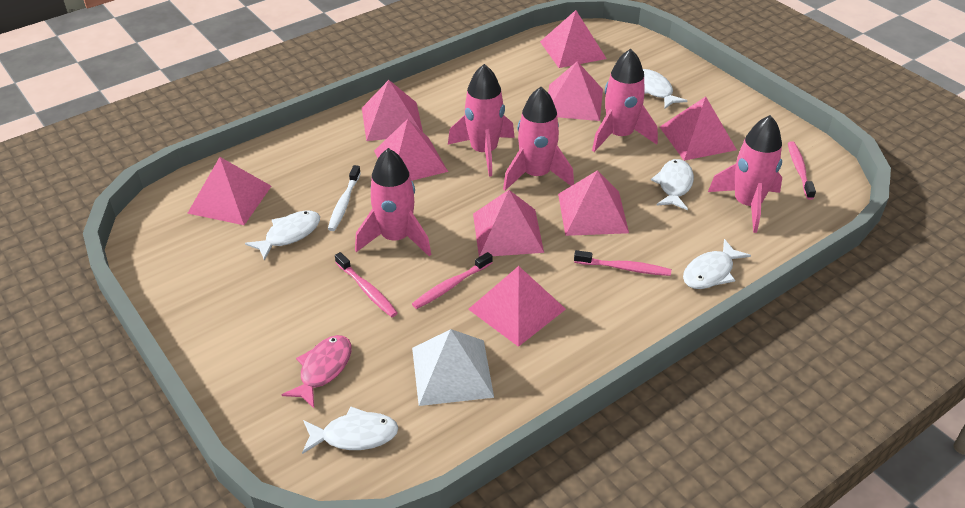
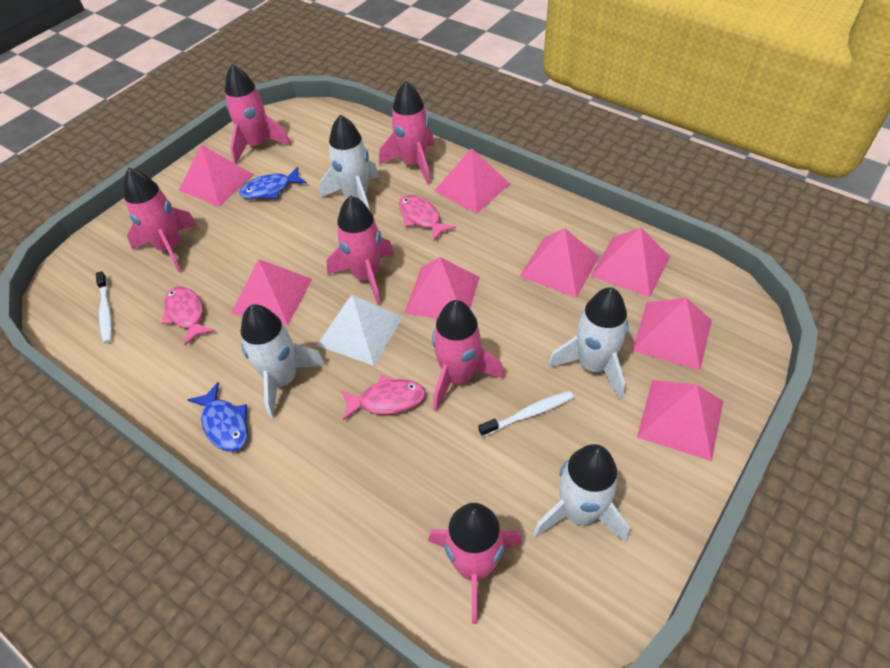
blue fish: none = 0 -> [188,382,248,452] [240,167,307,199] = 2
pink fish: [282,335,352,408] = 1 -> [162,286,215,345] [341,375,425,420] [399,195,456,241] = 3
pink pyramid: [187,157,271,225] [362,80,423,141] [374,119,448,181] [468,266,566,347] [473,190,544,257] [540,10,607,68] [548,61,603,121] [558,170,629,236] [660,96,737,161] = 9 -> [179,144,253,207] [231,259,312,325] [404,257,480,319] [434,148,510,214] [519,228,599,298] [591,227,670,298] [632,298,712,370] [637,380,723,461] = 8
pink rocket: [355,148,431,256] [448,64,515,177] [503,87,574,191] [592,49,658,152] [708,115,782,233] = 5 -> [123,168,197,273] [225,64,291,164] [326,195,394,305] [379,81,434,184] [428,503,522,624] [432,300,504,411] = 6
pink toothbrush: [335,252,398,317] [412,252,493,309] [574,250,671,276] [788,141,816,200] = 4 -> none = 0
white fish: [245,210,320,261] [302,407,398,454] [643,69,688,109] [651,159,694,210] [683,239,751,289] = 5 -> none = 0
white rocket: none = 0 -> [240,304,326,419] [319,114,379,210] [533,444,630,543] [548,287,629,400] = 4
white toothbrush: [328,165,361,231] = 1 -> [96,271,112,343] [479,391,574,437] = 2

